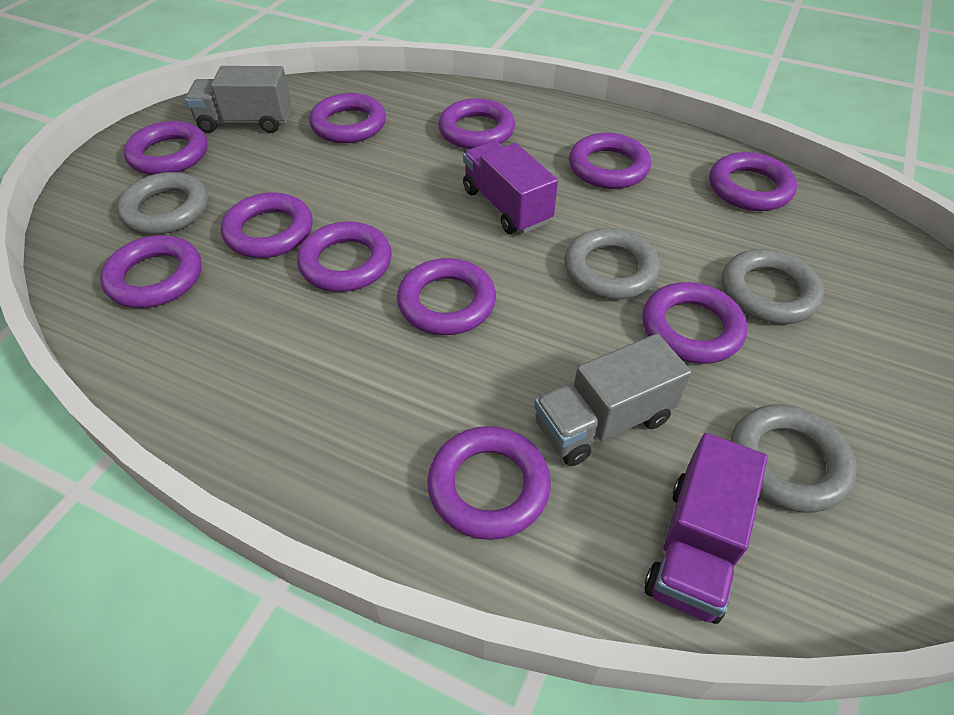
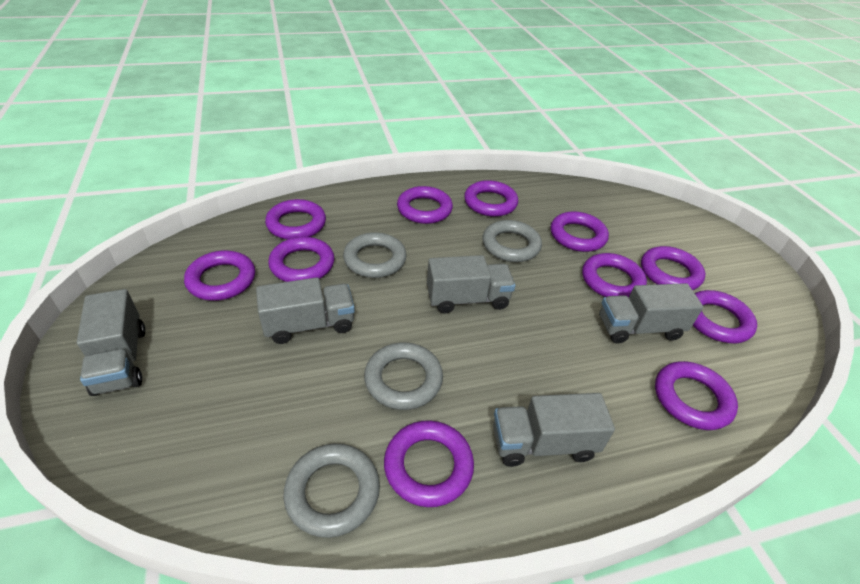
grey truck: [185,66,291,133] [534,334,692,466] = 2 -> [77,289,145,396] [256,277,355,344] [427,255,515,314] [493,393,615,467] [599,283,703,344] = 5
purple truck: [463,141,558,234] [644,433,768,624] = 2 -> none = 0

